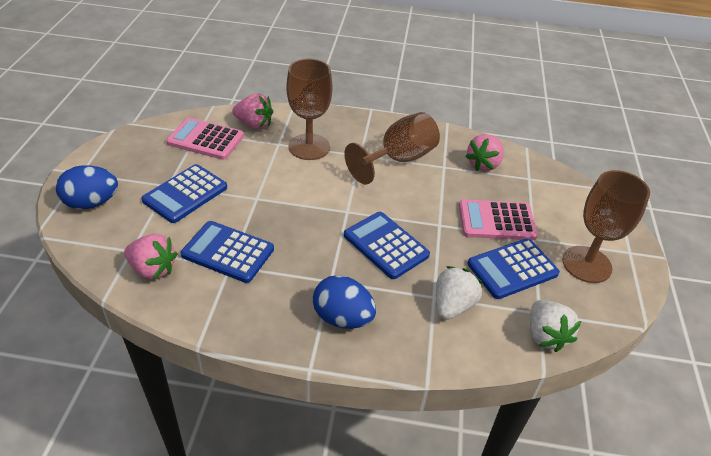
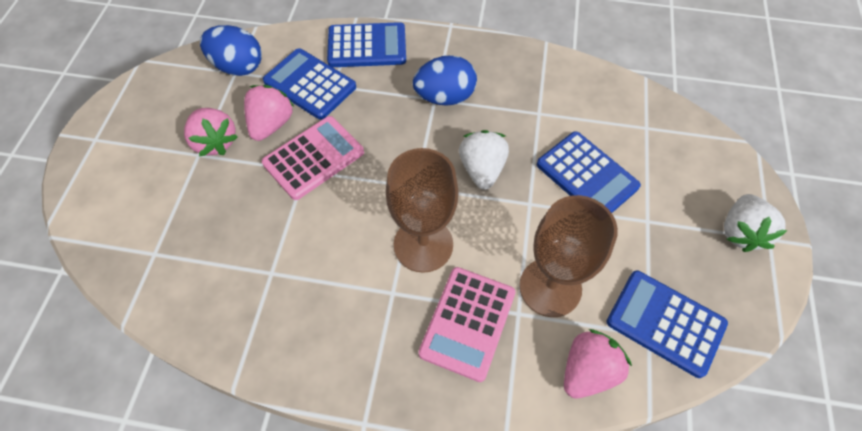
brown goblet: [286,59,332,160] [344,112,440,185] [562,170,650,283] = 3 -> [386,148,459,273] [519,195,618,317] = 2

